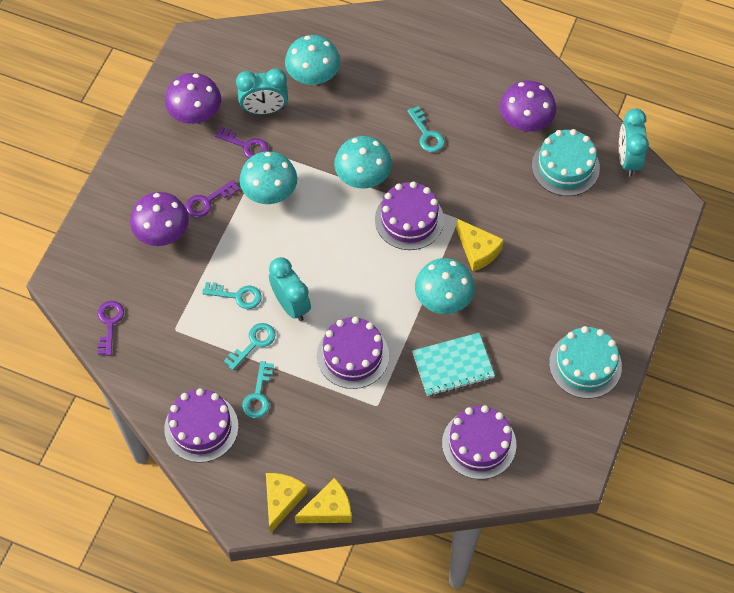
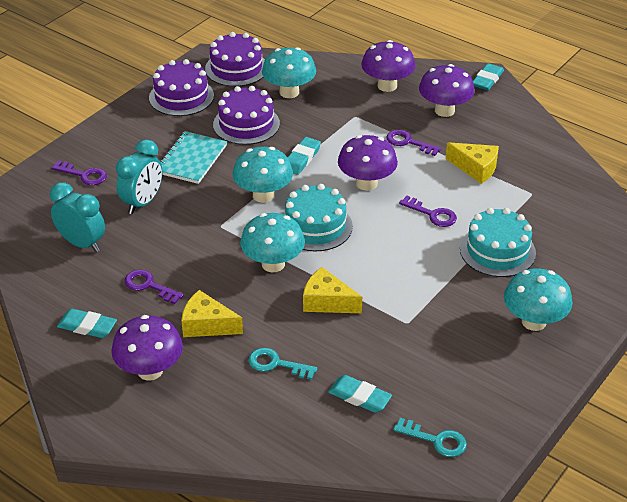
purple cake: [164,388,239,463] [317,317,389,389] [375,181,444,250] [442,405,517,479] = 4 -> [149,59,214,116] [205,32,265,87] [213,86,280,145] = 3
purple key: [98,301,124,356] [186,180,240,217] [215,126,268,158] = 3 -> [51,160,107,185] [125,270,184,304] [386,130,441,156] [399,195,457,227] = 4
purple mushroom: [130,192,189,246] [165,73,221,124] [500,80,556,132] = 3 -> [111,315,183,381] [338,135,398,191] [361,40,415,92] [419,64,475,117] = 4
turquoise clock: [236,68,288,114] [269,257,311,321] [619,108,649,177] = 3 -> [50,182,105,252] [116,139,162,214] = 2
turquoise eraser: none = 0 -> [57,309,117,338] [288,137,321,175] [328,375,392,413] [473,63,504,90] = 4
turquoise key: [202,282,262,309] [224,323,275,370] [242,361,274,418] [407,106,445,152] = 4 -> [248,348,317,380] [393,418,467,457] = 2

